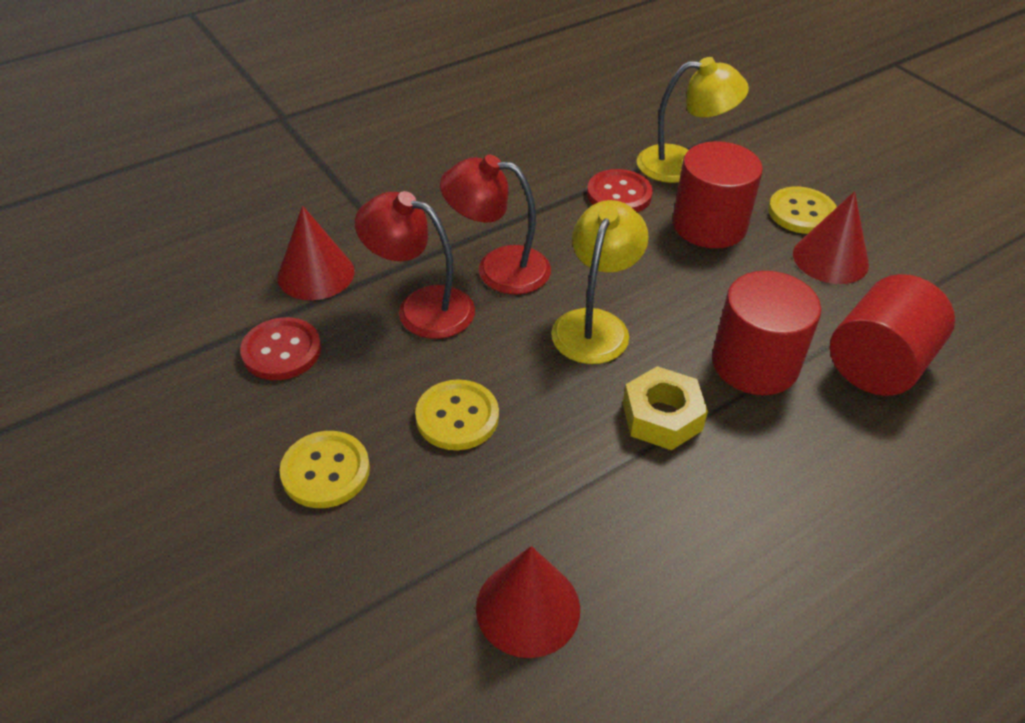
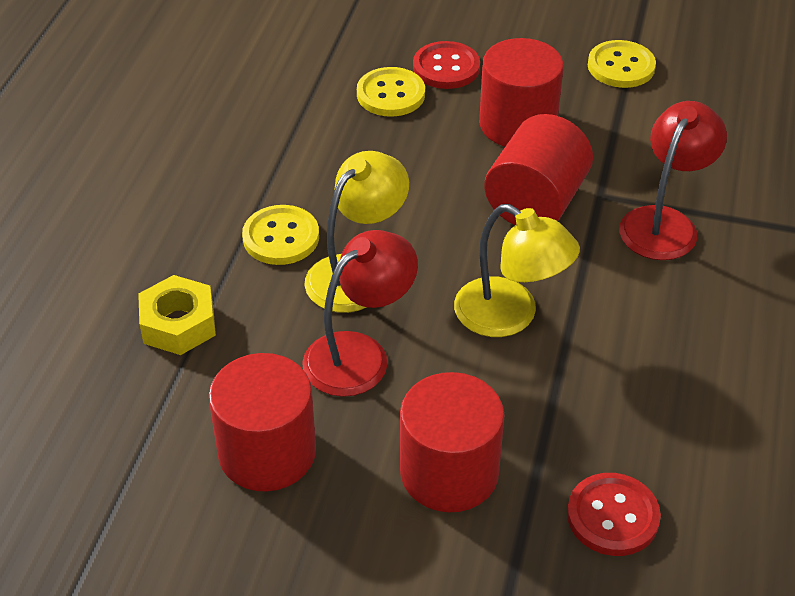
red cone: [277,205,354,300] [476,546,580,658] [793,191,869,284] = 3 -> none = 0
red cylinder: [673,141,763,248] [712,271,821,395] [830,274,955,396] = 3 -> [209,353,316,492] [400,372,505,512] [479,38,564,146] [484,114,593,225] = 4

